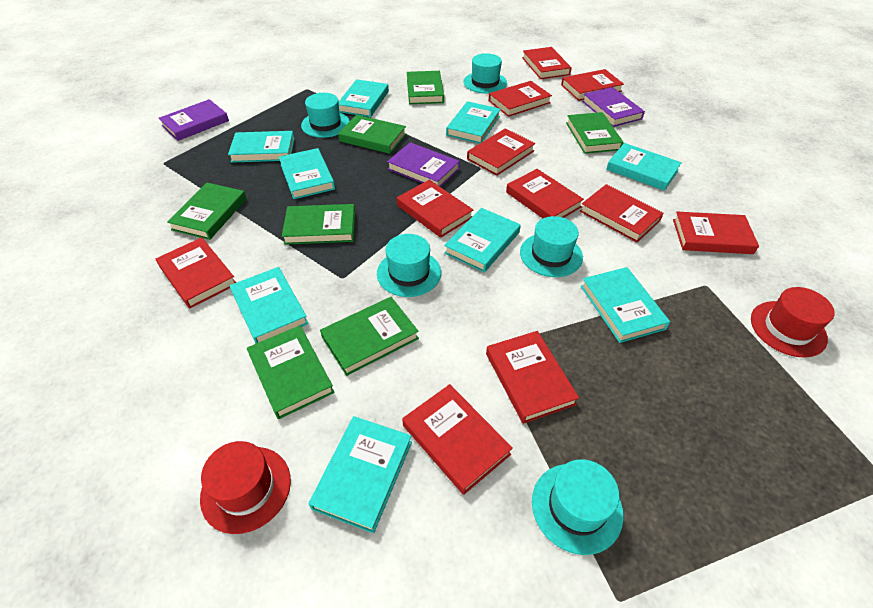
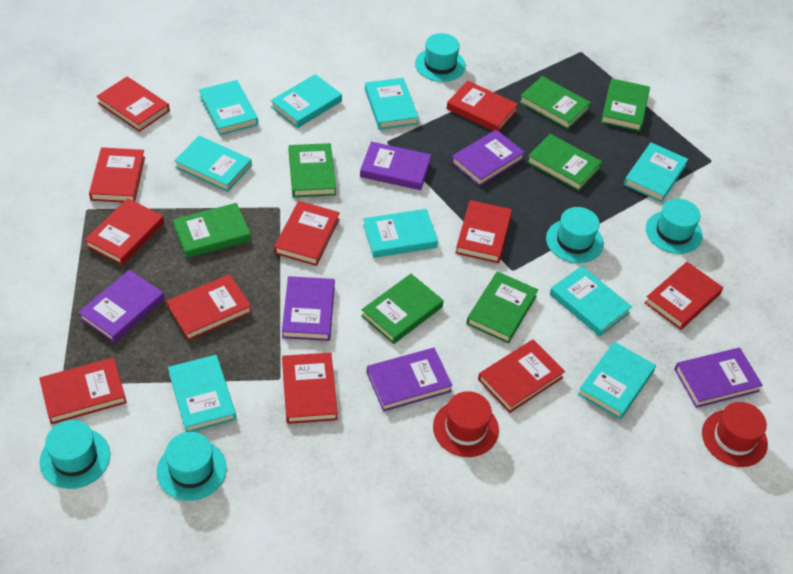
purple book: [158,99,229,141] [387,142,460,187] [582,87,645,127] = 3 -> [78,270,164,343] [282,276,335,341] [360,142,431,190] [367,348,453,412] [451,130,525,186] [674,348,763,408] = 6

